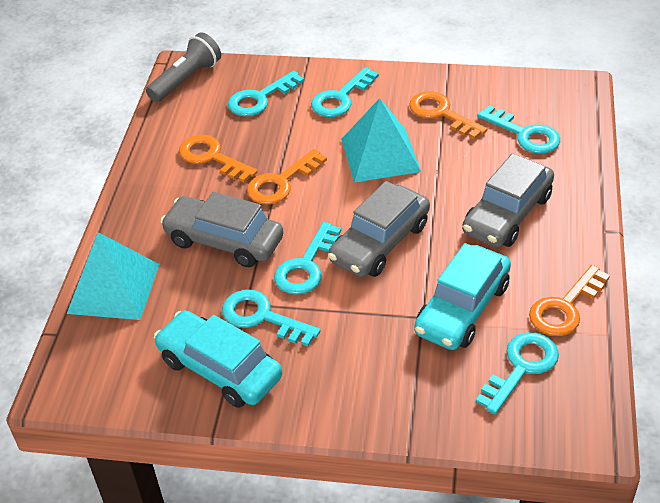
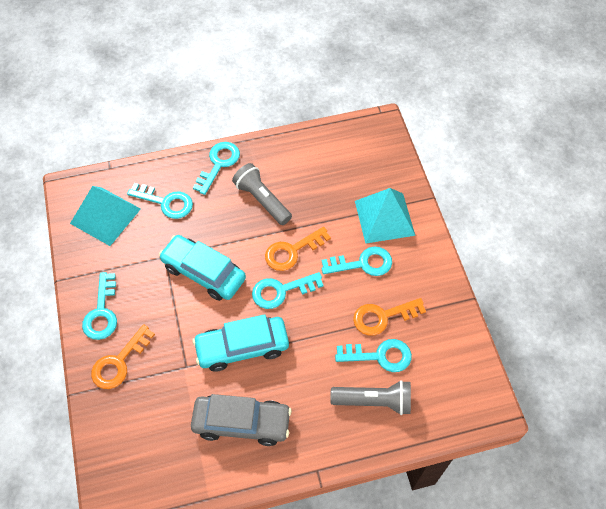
grey car: [160,192,284,267] [328,181,430,277] [462,153,554,247] = 3 -> [191,394,292,446] = 1
grey flashlight: [146,32,221,102] = 1 -> [232,163,292,225] [330,380,411,415] = 2
orange key: [179,135,258,182] [247,149,327,205] [409,91,487,140] [529,265,610,336] = 4 -> [91,324,155,389] [265,227,331,271] [353,298,426,336] = 3

